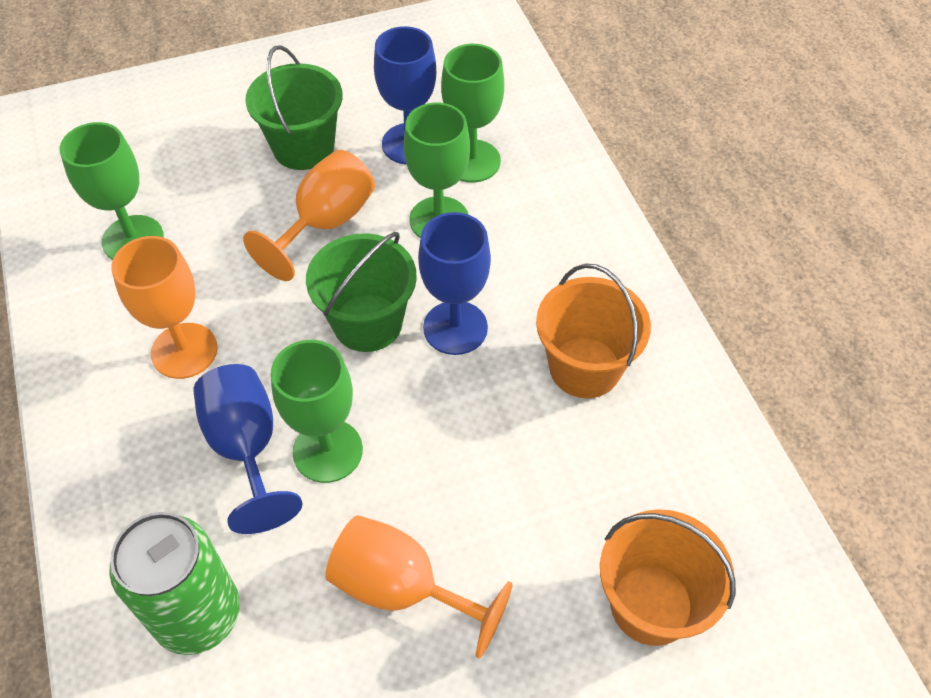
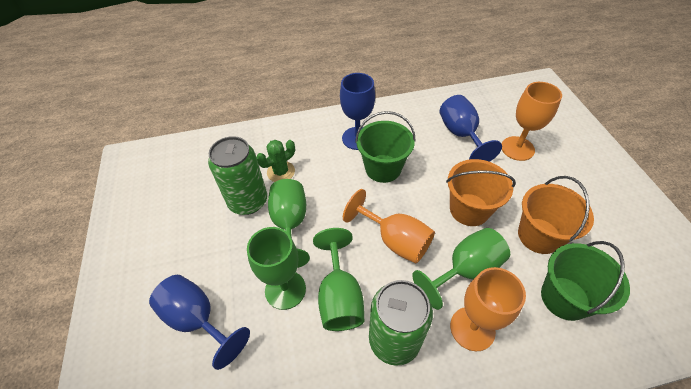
green cactus: none = 0 -> [256,140,295,182] = 1
green can: [109,512,240,655] = 1 -> [208,136,267,215] [369,280,433,366] = 2

